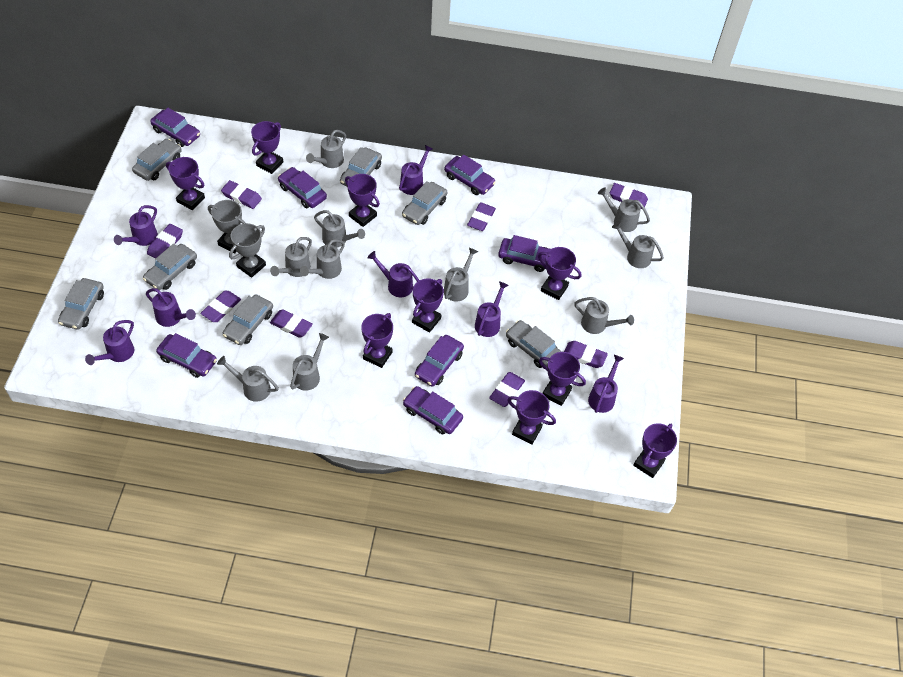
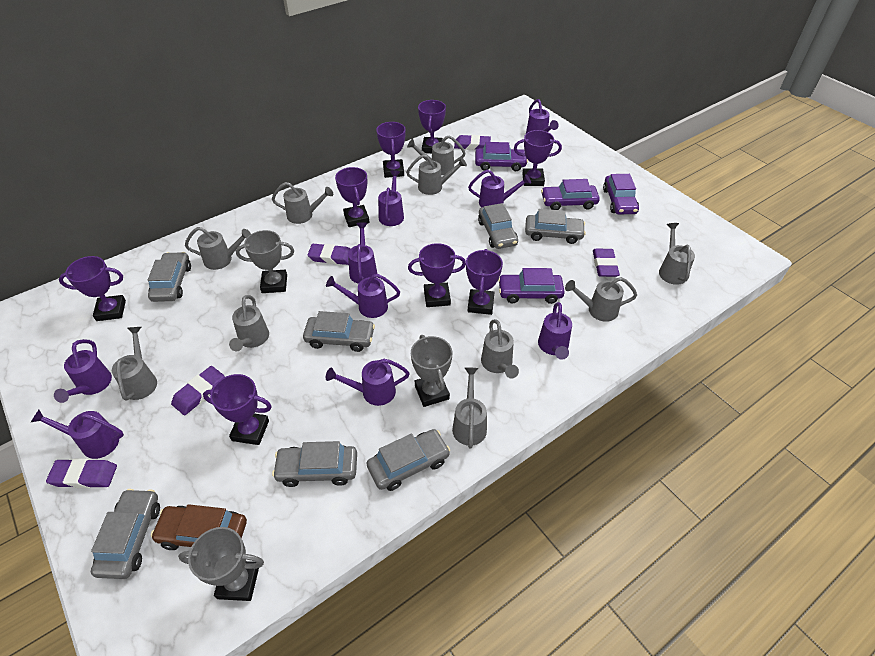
brown car: none = 0 -> [151,504,247,550] = 1
grey trophy: [208,200,245,253] [229,223,266,278] = 2 -> [178,527,264,601] [236,230,294,293] [411,335,452,407] = 3
purple car: [150,108,200,147] [156,333,217,378] [278,167,327,208] [403,386,463,434] [415,335,464,387] [444,155,496,195] [498,235,551,272] = 7 -> [475,142,528,171] [498,268,565,304] [541,179,600,210] [603,174,639,214] = 4
purple eraser: [147,224,183,259] [200,291,241,322] [221,180,262,209] [270,309,313,338] [467,202,496,231] [489,372,525,407] [564,341,608,368] [610,183,648,209] = 8 -> [46,459,117,488] [171,366,225,415] [307,244,350,265] [454,135,491,150] [593,249,620,277] = 5
purple trophy: [166,157,205,210] [251,121,283,174] [345,174,380,227] [361,313,393,368] [412,279,444,333] [507,390,556,445] [538,247,581,300] [539,352,586,406] [633,423,677,478] = 9 -> [59,256,126,321] [203,374,272,445] [335,167,370,227] [376,122,406,178] [408,243,466,307] [418,100,446,153] [466,249,503,315] [514,130,562,186] = 8
purple watering can: [85,320,134,365] [114,205,158,246] [146,288,196,327] [367,251,420,297] [399,145,433,195] [475,281,508,337] [588,355,624,413] = 7 -> [30,410,124,459] [54,339,112,403] [326,274,400,318] [326,359,410,406] [348,222,377,284] [378,170,404,226] [468,170,531,208] [526,99,558,133] [538,302,572,360] = 9

